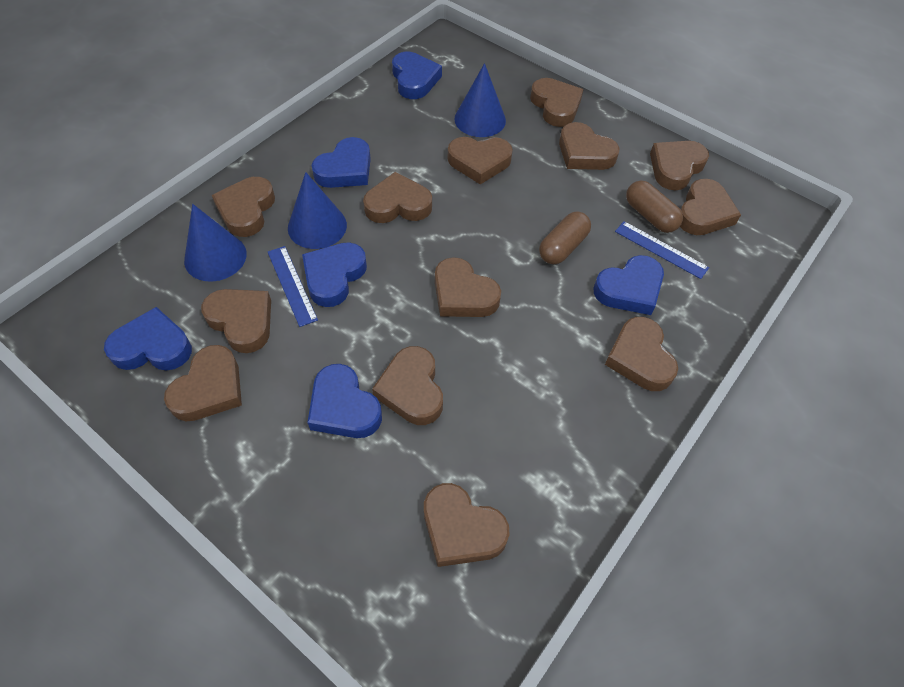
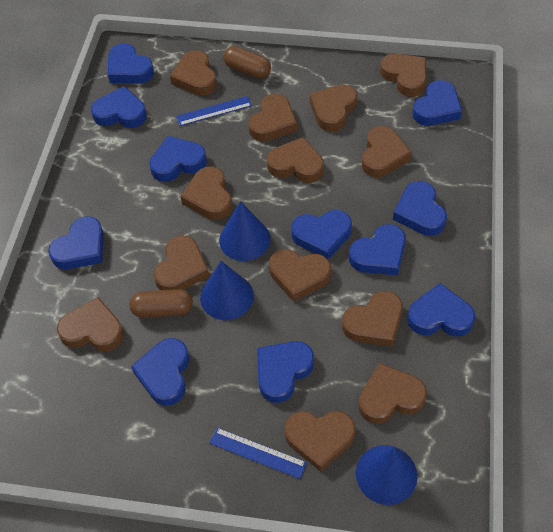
blue heart: [104,307,192,371] [302,242,367,307] [307,364,382,438] [312,137,371,188] [392,52,442,99] [594,255,664,315] = 6 -> [48,216,104,269] [91,86,147,128] [108,44,154,83] [131,338,189,406] [149,136,207,182] [257,341,314,403] [291,210,352,259] [349,224,406,276] [393,181,447,236] [407,283,475,337] [412,80,462,126] = 11

